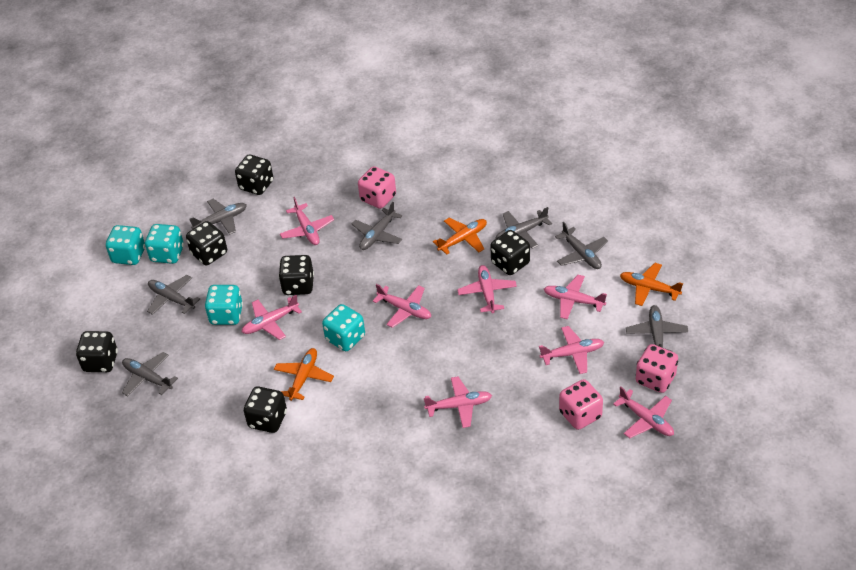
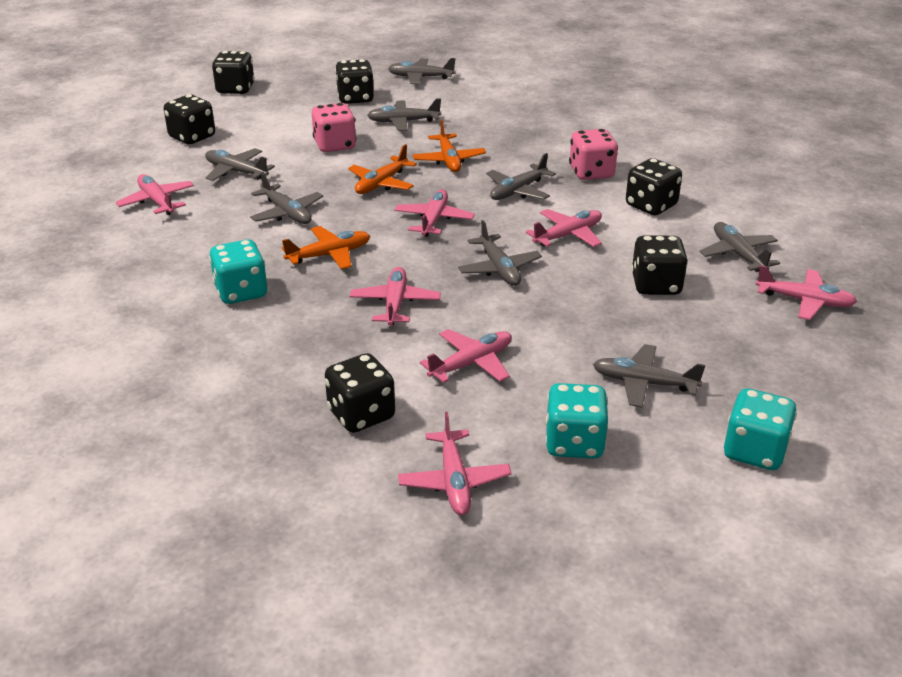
grey plane: [122,352,178,396] [147,275,200,315] [190,199,247,235] [352,202,402,250] [496,207,552,249] [555,222,608,269] [626,305,688,352] = 7 -> [205,148,275,181] [250,173,323,224] [367,98,441,131] [388,58,456,84] [458,220,542,286] [486,153,556,200] [593,344,705,407] [699,222,780,272] = 8
pink dice: [358,166,396,209] [559,379,603,430] [636,344,678,393] = 3 -> [312,103,356,152] [569,129,618,180] = 2
pink plane: [242,295,302,340] [280,197,334,245] [373,284,431,328] [424,376,492,428] [457,265,517,314] [539,326,604,374] [544,275,607,319] [613,387,674,438] = 8 -> [116,174,194,215] [350,267,441,326] [394,189,475,237] [398,412,512,515] [420,329,512,383] [526,209,602,247] [756,265,857,320] = 7
turquoise dice: [106,225,145,265] [145,224,184,264] [205,285,243,325] [322,304,365,351] = 4 -> [209,239,267,304] [545,383,608,459] [724,388,797,470] = 3

